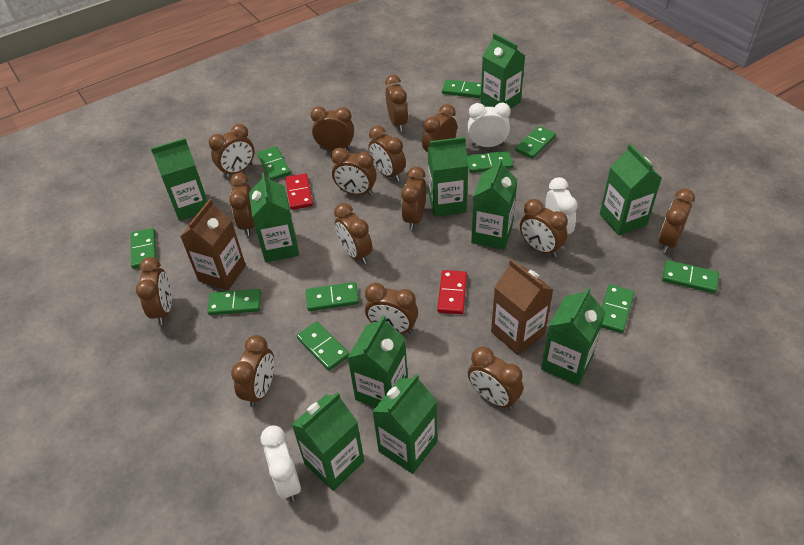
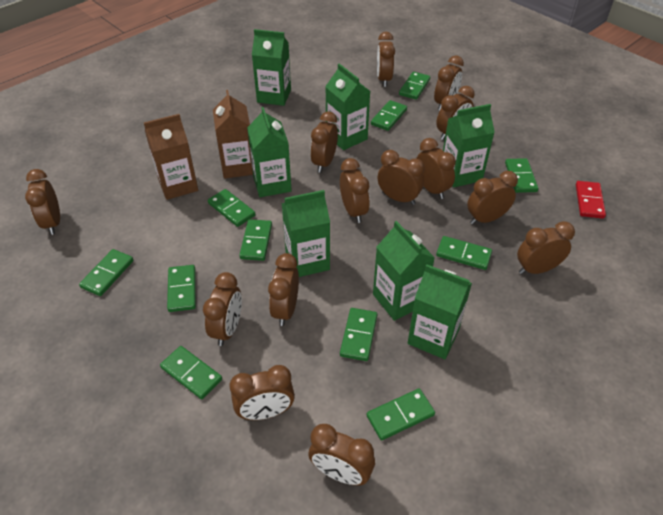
brown clock: [136,257,172,325] [209,124,255,178] [229,173,255,236] [231,335,274,407] [311,106,354,150] [331,148,377,196] [334,203,372,264] [365,283,418,334] [368,126,406,182] [385,75,408,132] [401,167,426,230] [422,104,457,152] [468,347,523,410] [520,199,568,257] [659,189,695,253] = 15 -> [25,169,60,235] [203,272,242,346] [230,365,295,420] [268,253,299,326] [308,424,375,486] [311,112,338,173] [340,158,370,223] [377,32,395,87] [378,150,424,205] [416,138,456,199] [434,55,464,111] [436,86,475,140] [467,171,518,224] [517,221,575,274] = 14
green carton: [151,138,207,221] [249,172,299,262] [292,392,364,491] [348,315,408,408] [372,374,437,474] [428,137,468,217] [471,159,518,250] [481,33,525,109] [541,287,605,385] [600,144,662,235] = 10 -> [247,107,292,197] [252,29,291,106] [281,190,330,277] [325,63,370,150] [373,221,435,321] [408,264,472,359] [443,104,495,187] = 7
green domino: [131,228,156,269] [207,289,261,315] [257,146,291,181] [297,321,349,371] [306,282,359,311] [442,79,481,98] [467,151,513,173] [515,126,556,159] [601,285,634,333] [662,260,719,293] = 10 -> [79,249,133,296] [160,346,222,399] [167,265,196,312] [208,189,255,227] [239,219,272,261] [340,308,377,361] [367,388,435,440] [371,100,407,131] [399,72,430,100] [436,236,492,270] [505,158,538,193] = 11
red domino: [285,173,313,210] [437,270,467,314] = 2 -> [576,181,606,219] = 1
white clock: [261,426,301,501] [468,103,511,147] [545,177,578,234] = 3 -> none = 0

